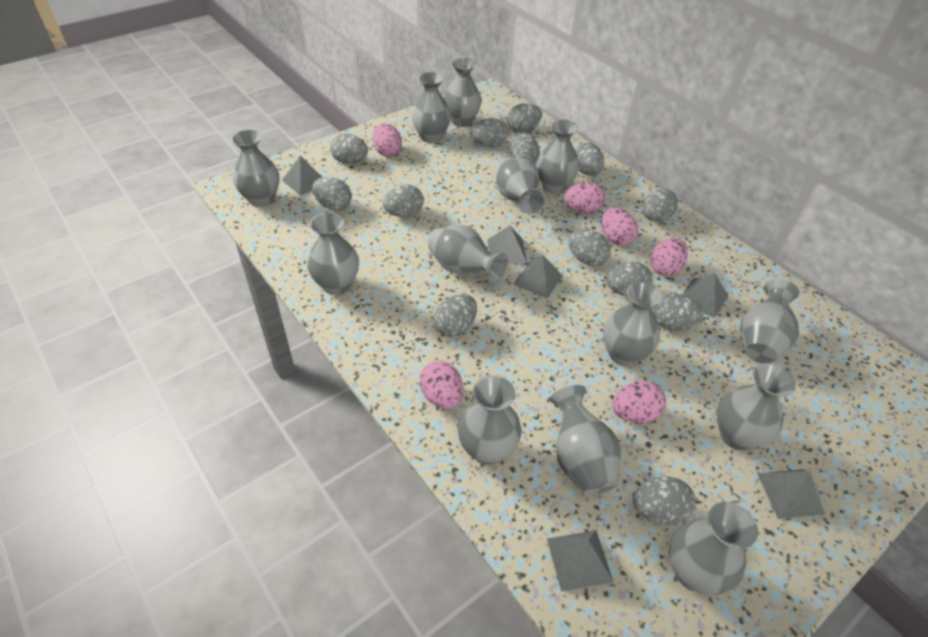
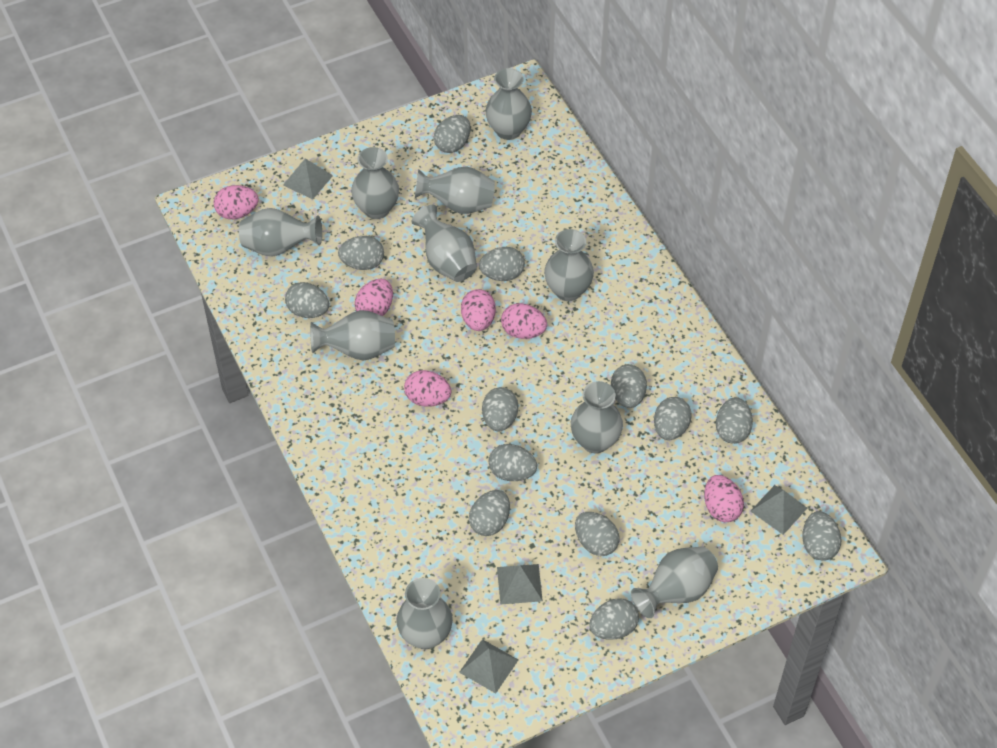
grey pyramid: [282,156,322,196] [487,226,527,264] [513,254,563,299] [547,530,613,591] [682,273,728,318] [757,469,825,519] = 6 -> [283,158,333,200] [459,639,518,693] [497,564,543,604] [750,485,807,535] = 4
grey vase: [231,130,280,207] [307,212,359,295] [411,72,451,143] [428,224,508,282] [443,58,481,127] [458,375,521,465] [496,157,545,214] [536,119,579,194] [550,385,621,495] [603,282,664,366] [669,502,758,595] [717,363,796,450] [740,279,799,363] = 13 -> [239,208,322,256] [310,310,395,361] [351,147,399,219] [397,578,453,649] [411,205,477,282] [415,166,495,214] [485,68,532,140] [544,229,594,301] [571,381,623,453] [631,547,718,618] = 10

